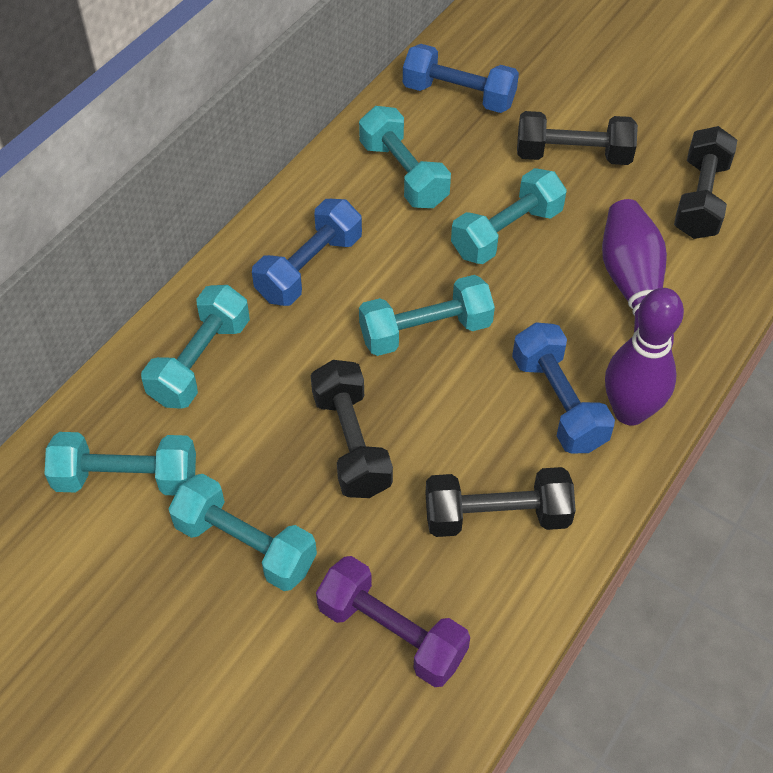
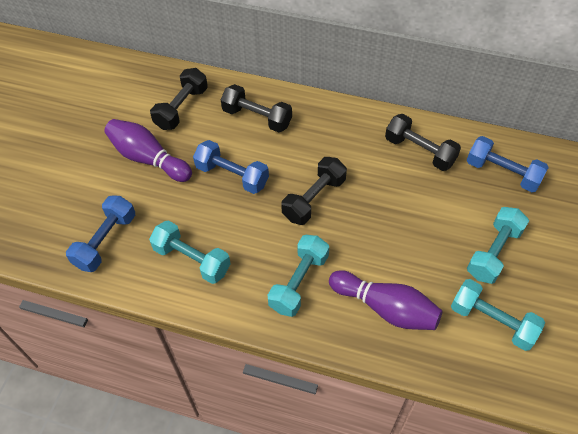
purple dumbbell: [316,556,470,687] = 1 -> none = 0
turquoise dumbbell: [45,432,196,495] [141,285,250,409] [169,474,317,591] [359,106,451,208] [359,275,495,356] [451,168,567,264] = 6 -> [149,220,231,284] [268,235,329,317] [451,279,545,351] [467,207,529,284] = 4

